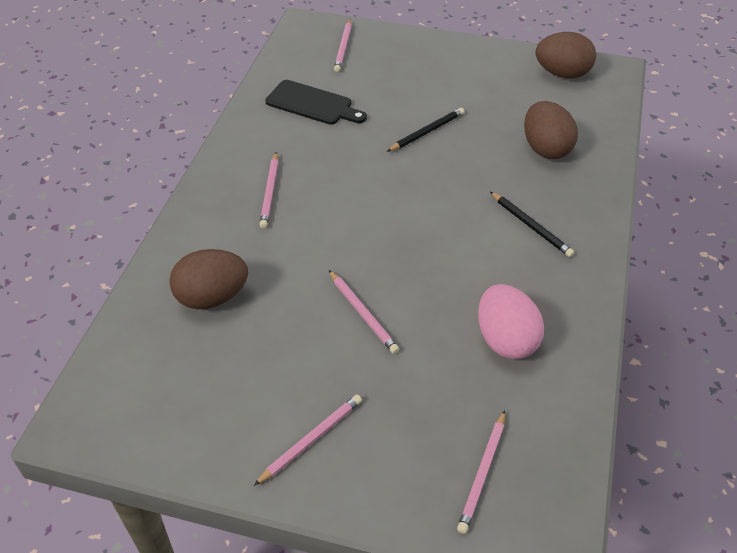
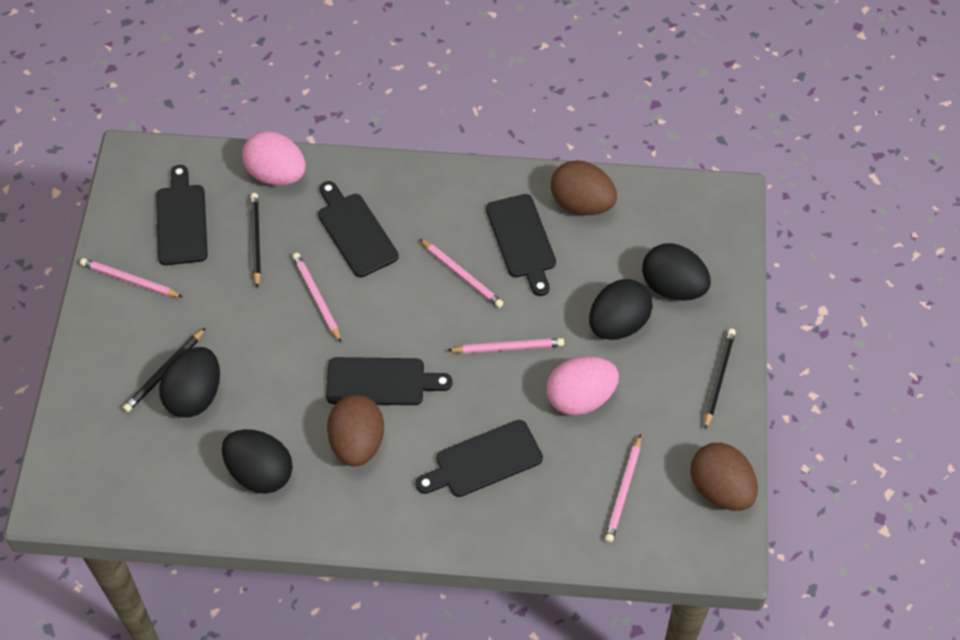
black cutting board: [265,80,367,125] = 1 -> [156,165,208,265] [318,181,399,277] [326,357,452,405] [416,420,543,497] [486,194,556,296] = 5
black egg: none = 0 -> [159,347,220,418] [222,429,293,494] [589,279,653,340] [642,243,711,301] = 4
black pencil: [387,108,464,152] [490,192,575,257] = 2 -> [123,328,206,412] [250,193,261,288] [705,328,736,430] = 3
pink egg: [478,284,544,359] = 1 -> [242,131,306,186] [546,357,619,416] = 2

